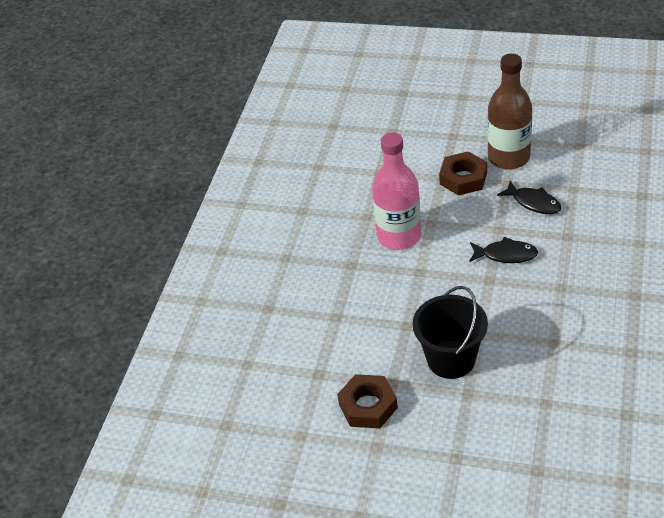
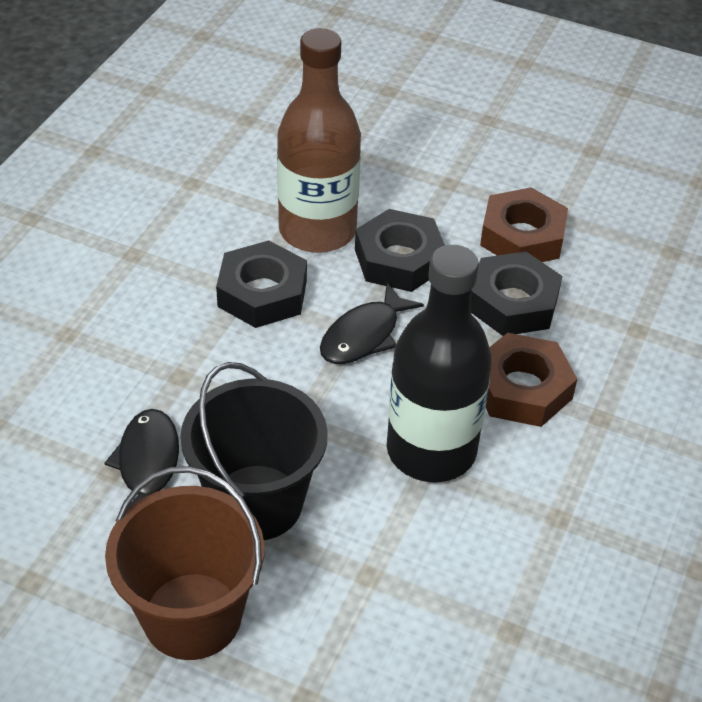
black bottle: none = 0 -> [387,245,492,482] = 1
black nut: none = 0 -> [216,240,307,328] [355,209,445,292] [470,251,562,336] = 3
brown bucket: none = 0 -> [105,466,264,660] = 1
pink bottle: [372,132,421,250] = 1 -> none = 0

